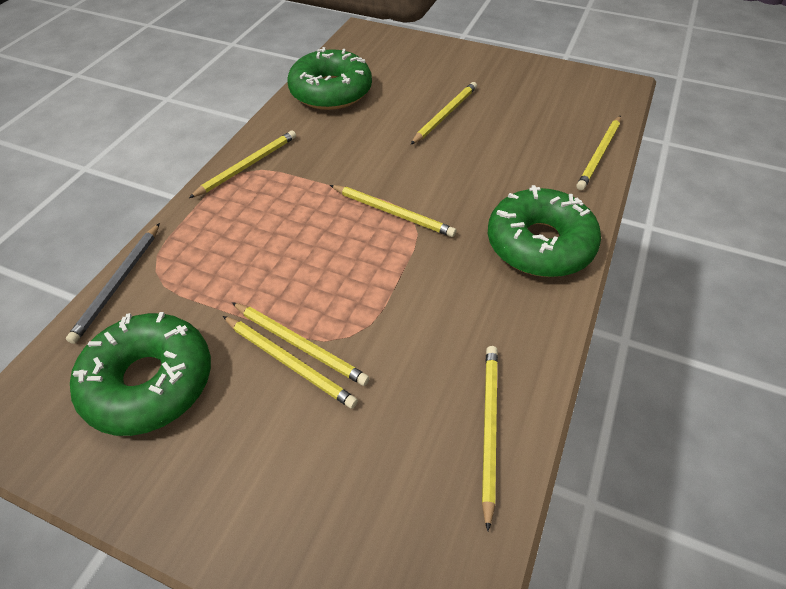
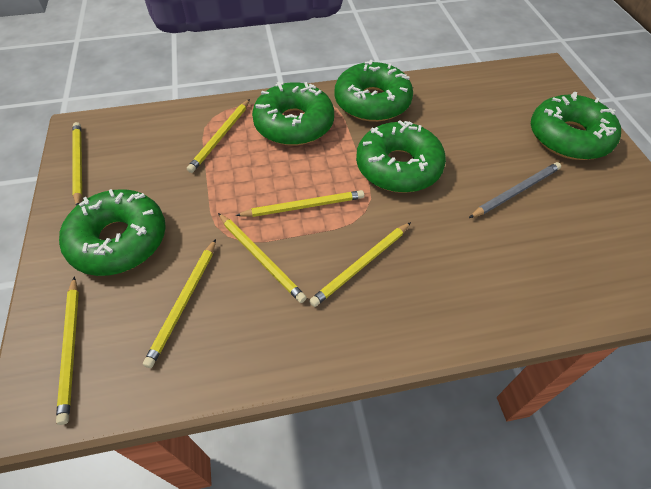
green donut: [70,312,211,436] [288,47,372,110] [488,185,601,277] = 3 -> [59,189,166,276] [252,82,334,146] [335,60,413,122] [356,120,446,193] [531,92,621,160] = 5

